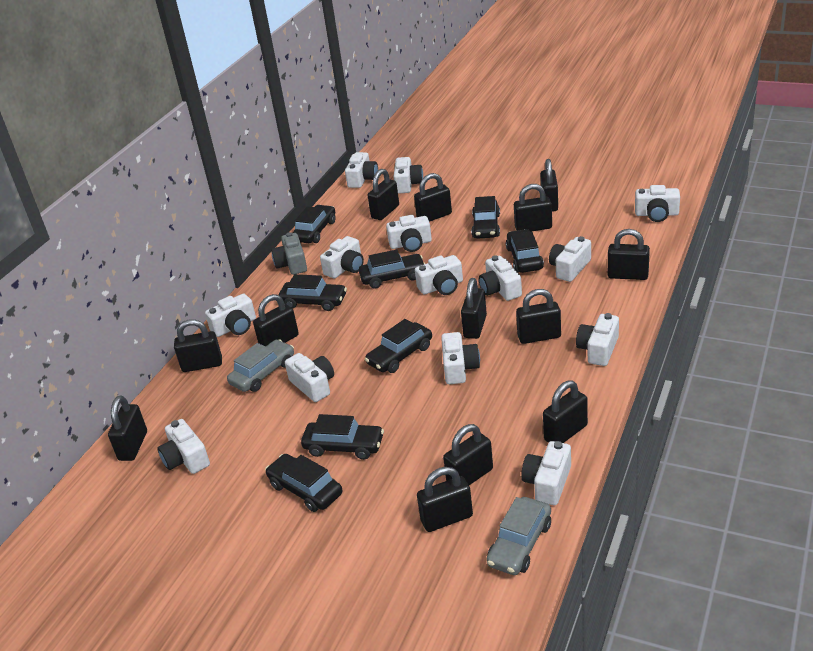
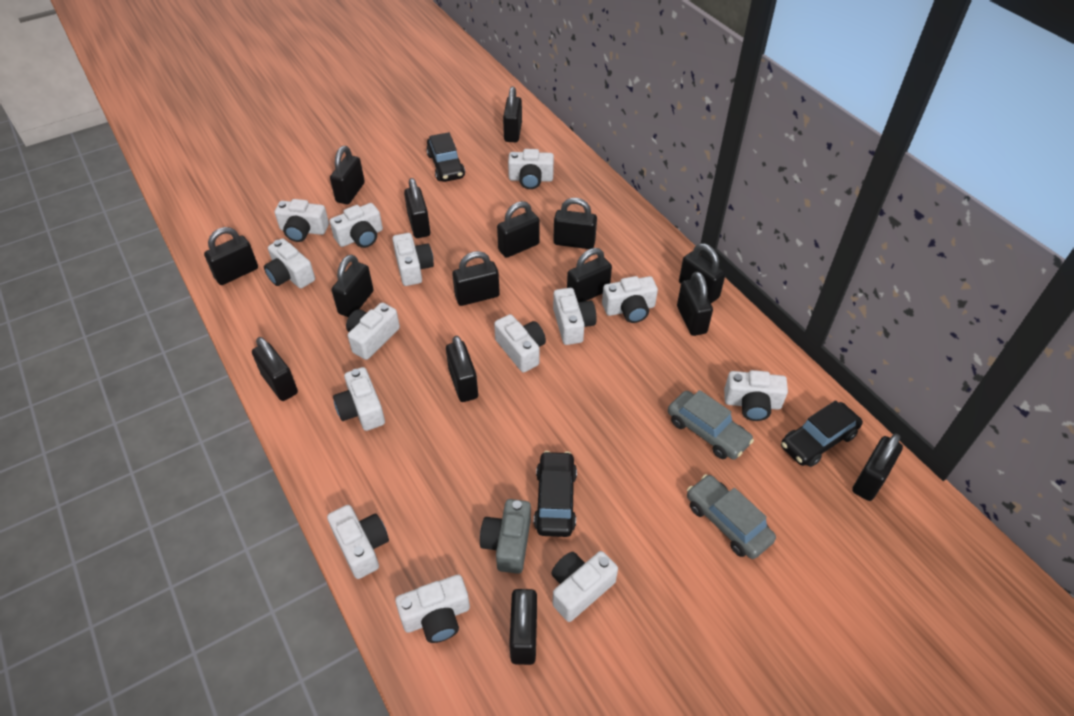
black car: [265,454,342,512] [279,274,347,311] [293,205,336,243] [301,414,384,460] [359,249,425,289] [365,319,432,373] [471,196,500,238] [506,229,544,273] = 8 -> [426,132,465,182] [534,451,577,537] [781,400,863,467] = 3
black padlock: [108,396,147,461] [174,319,222,372] [253,294,299,347] [368,169,399,220] [414,173,452,222] [417,467,473,532] [443,424,493,485] [461,278,487,339] [514,184,552,231] [516,289,561,344] [541,159,558,212] [543,380,588,443] [608,229,650,280] = 13 -> [204,227,258,285] [252,337,298,401] [330,146,365,204] [332,254,374,317] [404,178,430,238] [446,336,478,402] [452,251,500,306] [497,201,540,258] [503,87,522,142] [509,589,537,665] [554,198,597,249] [567,248,612,302] [677,271,713,336] [679,243,726,303] [852,434,903,501] = 15

